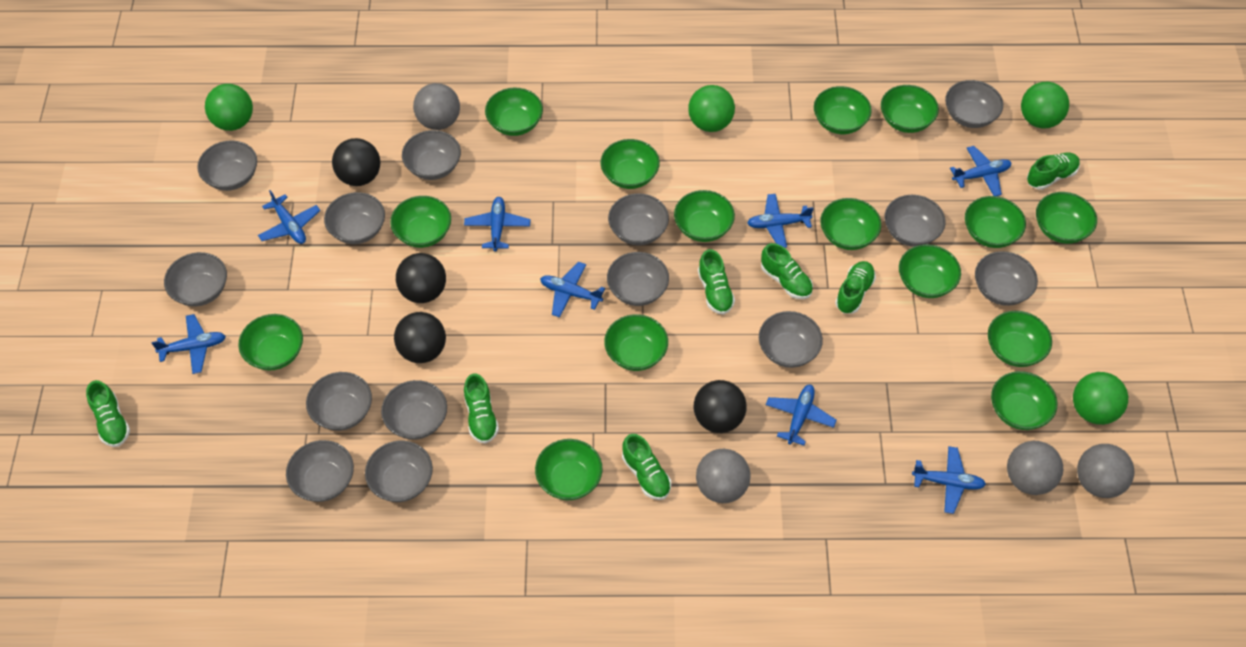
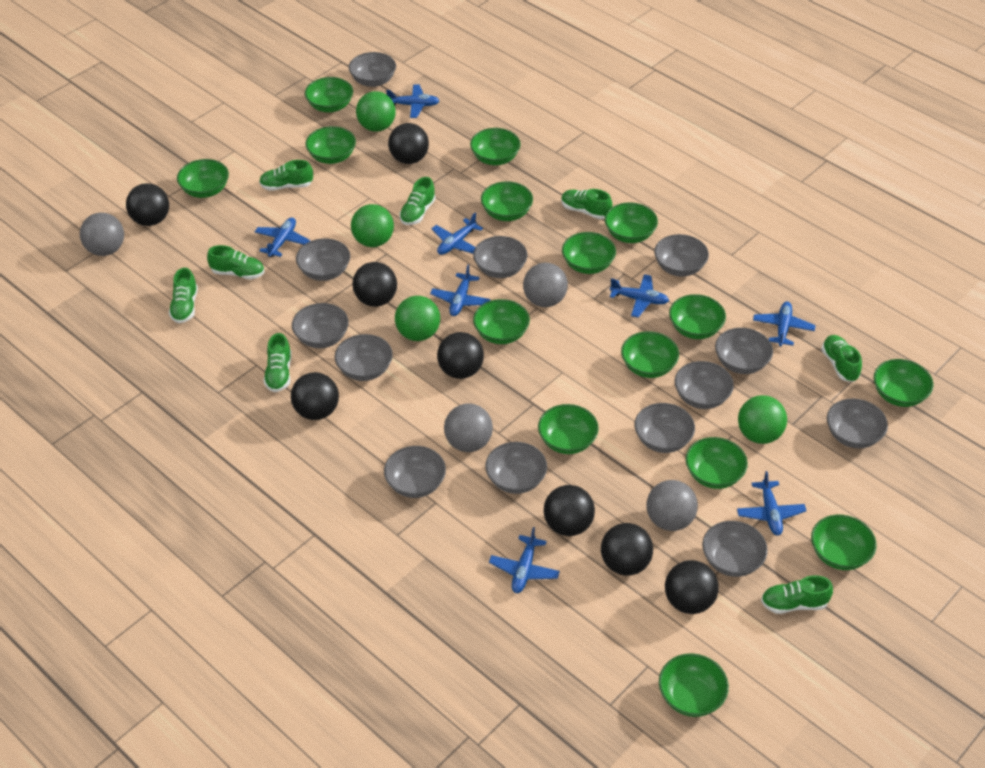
black ball: [332,138,380,186] [394,312,446,363] [396,253,446,303] [694,380,747,433] = 4 -> [126,183,169,226] [291,372,339,420] [352,262,397,307] [388,123,429,164] [437,332,484,379] [544,485,595,536] [601,523,653,576] [665,560,719,614] = 8
green shoe: [86,380,130,447] [464,374,499,444] [622,434,671,500] [698,249,735,314] [761,243,813,299] [835,261,876,313] [1027,152,1080,190] = 7 -> [169,268,198,323] [207,245,264,280] [259,160,313,191] [264,333,292,392] [399,177,436,225] [561,189,613,219] [761,575,833,614] [821,335,862,382] = 8
grey bowl: [164,252,227,306] [197,140,257,191] [286,440,354,502] [306,372,372,431] [324,192,385,244] [365,441,433,502] [381,380,447,440] [402,130,461,180] [607,252,669,306] [608,193,669,245] [759,311,823,368] [885,195,945,247] [945,80,1003,128] [975,251,1038,306] = 14 -> [292,303,349,348] [296,238,350,281] [335,334,393,381] [349,52,396,87] [384,446,446,498] [473,236,528,278] [485,442,547,494] [635,403,695,453] [654,234,709,277] [674,361,734,409] [702,521,768,577] [715,328,773,374] [827,399,888,448] = 13

